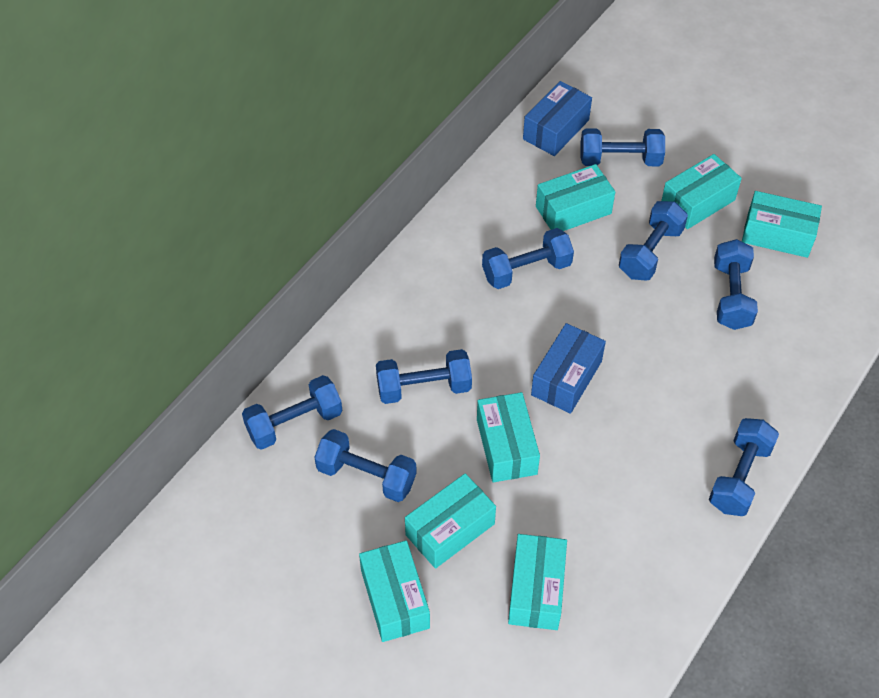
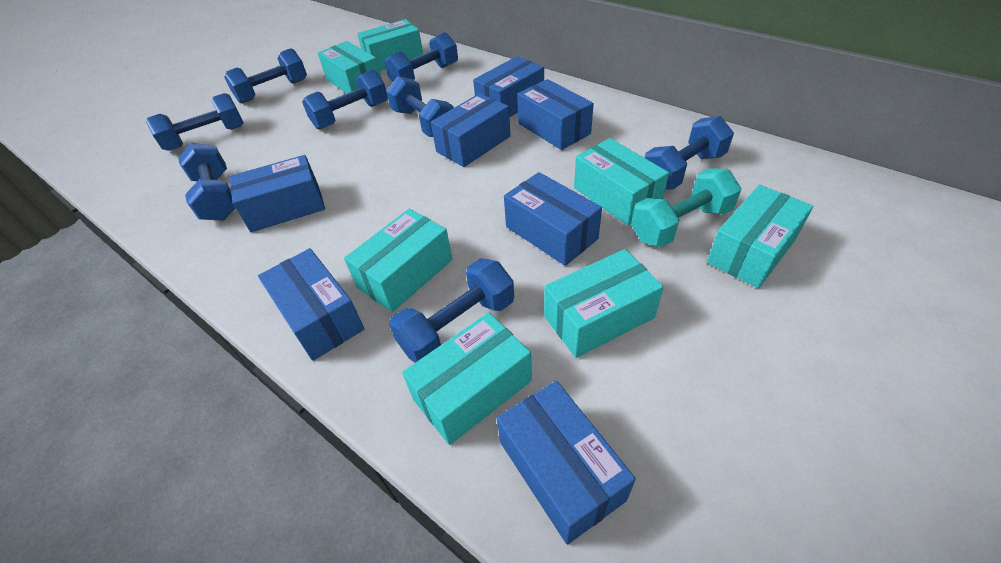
blue box: [523,81,592,156] [531,323,606,414] = 2 -> [230,155,325,232] [258,248,364,361] [431,93,510,167] [473,56,544,117] [497,381,636,545] [504,172,602,266] [517,79,594,150] = 7
turquoise dumbbell: none = 0 -> [631,168,741,247] = 1

